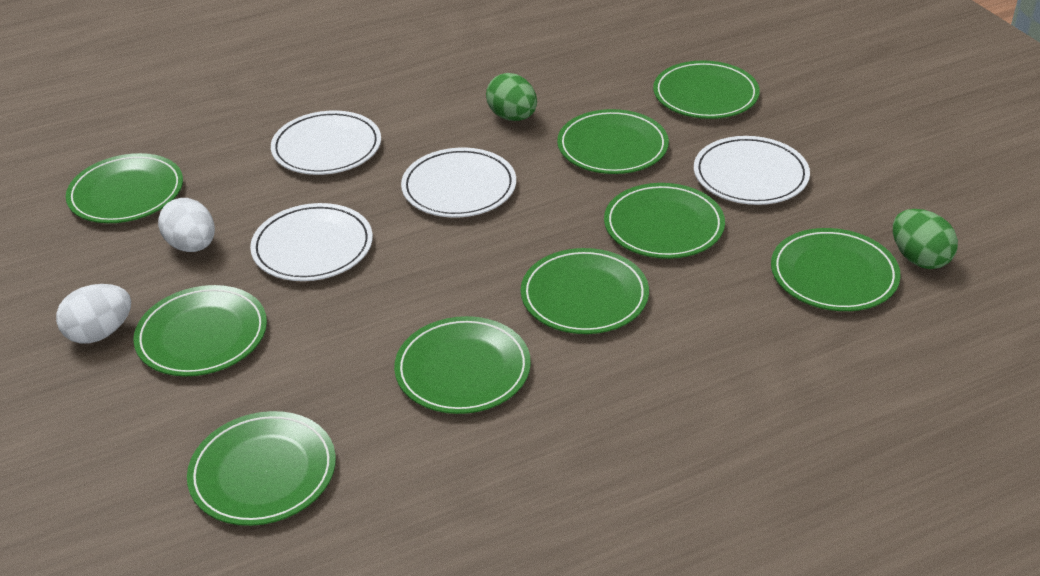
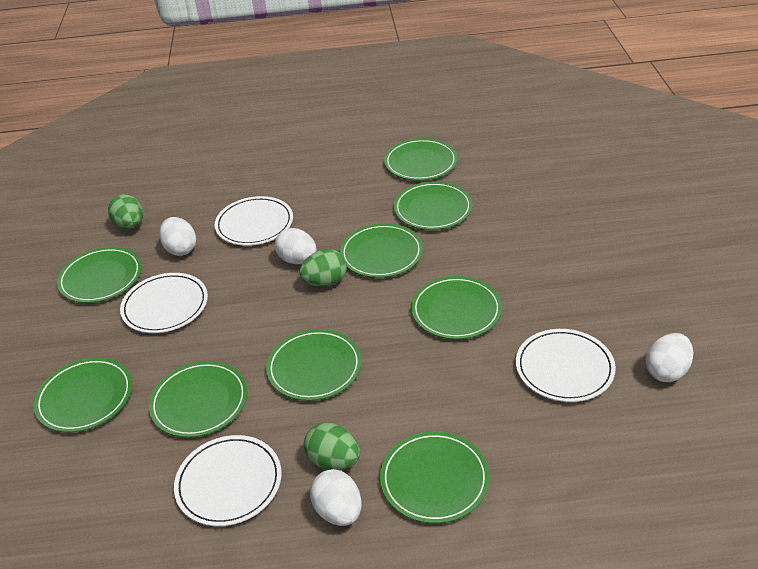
green egg: [486,73,537,121] [893,209,958,269] = 2 -> [108,194,143,229] [299,249,347,287] [304,422,360,470] = 3
white egg: [56,284,131,343] [158,198,215,252] = 2 -> [159,217,196,256] [275,228,317,264] [310,469,362,526] [646,333,693,382] = 4

